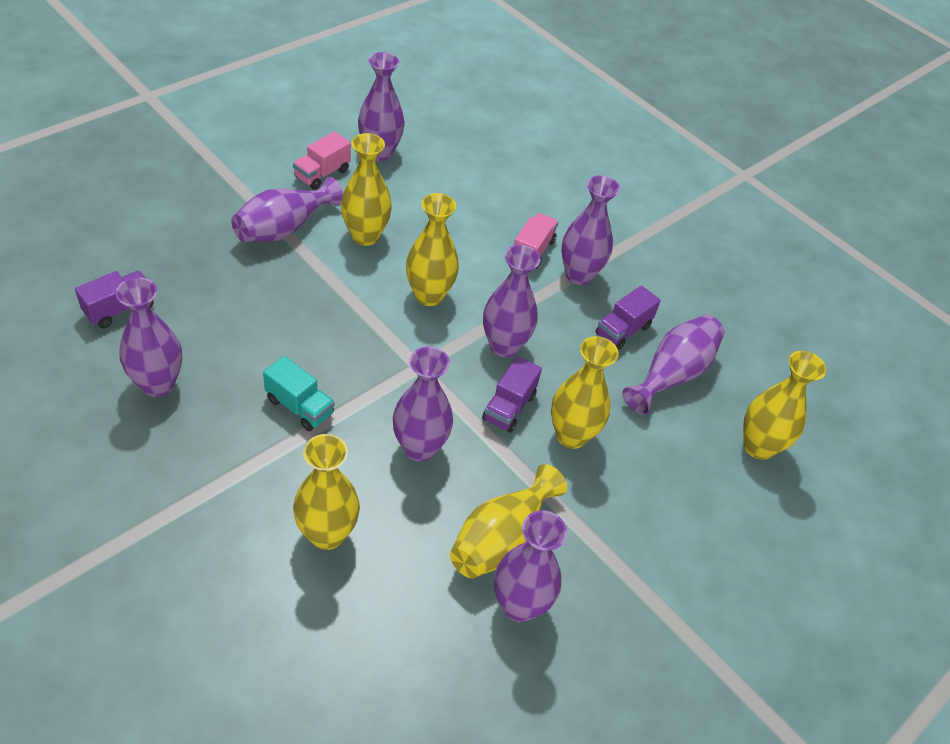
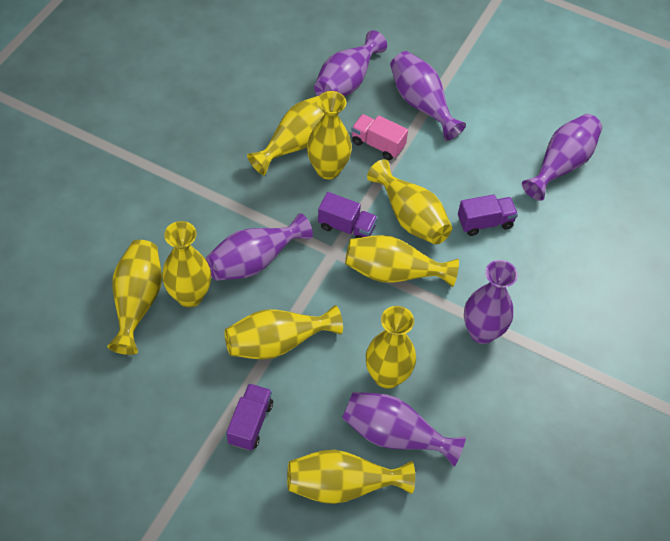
pink truck: [293,131,351,190] [514,213,558,269] = 2 -> [352,114,408,160] = 1
purple vase: [115,277,182,397] [231,177,343,242] [358,52,405,161] [393,346,453,462] [483,245,541,357] [494,510,567,622] [561,175,620,285] [622,315,725,415] = 8 -> [206,213,313,281] [314,30,387,96] [342,392,466,466] [390,51,466,141] [464,260,518,344] [522,114,602,201] = 6
turquoise truck: [263,356,335,431] = 1 -> none = 0
yellow vase: [293,434,360,550] [341,133,392,246] [406,193,459,306] [450,464,567,579] [551,336,619,449] [743,351,827,460] = 6 -> [107,240,162,355] [162,221,211,307] [225,305,343,360] [247,95,324,175] [287,450,415,504] [307,91,352,179] [345,235,459,287] [366,306,416,389] [367,159,452,245] = 9

